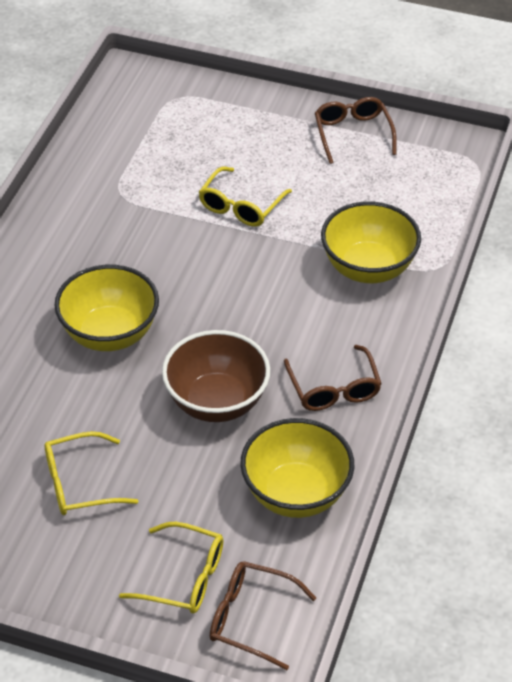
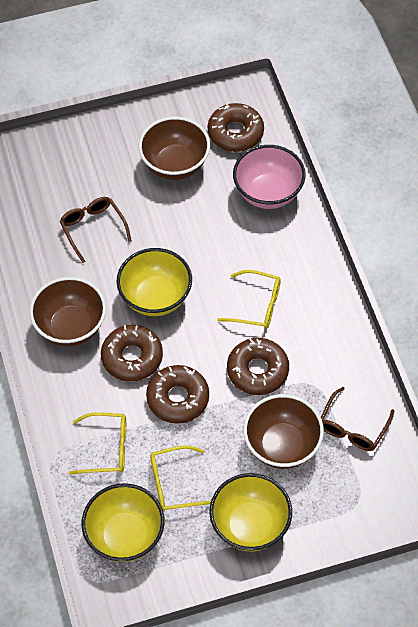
brown bowl: [162,330,270,422] = 1 -> [30,277,106,346] [139,117,210,180] [243,394,324,469] = 3
brown donut: none = 0 -> [101,325,163,382] [146,365,209,424] [208,103,264,152] [227,338,289,395] = 4
brown glasses: [210,561,316,670] [284,345,382,411] [315,97,397,164] = 3 -> [60,197,132,263] [321,387,394,451] = 2
pink bowl: none = 0 -> [233,145,306,209] = 1

